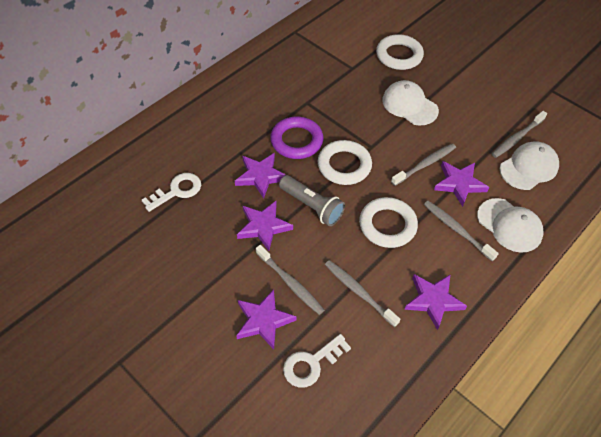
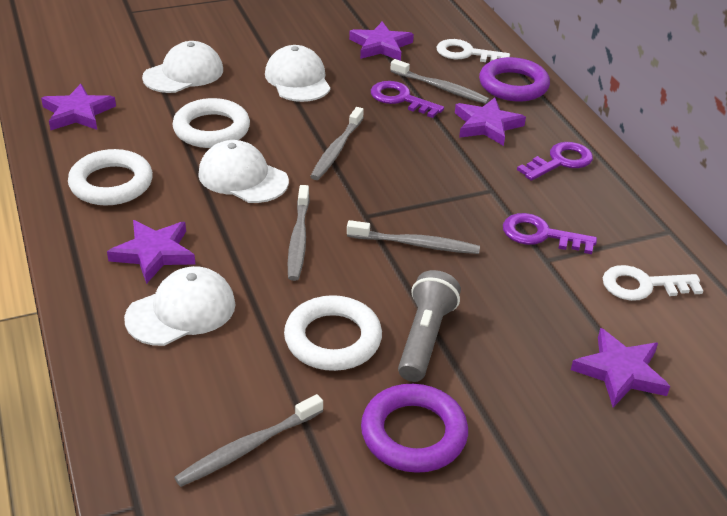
purple key: none = 0 -> [371,81,444,118] [503,213,597,254] [517,142,593,181] = 3
purple ring: [270,117,323,159] = 1 -> [361,384,468,473] [479,57,550,101] = 2
white cap: [382,80,439,126] [477,198,544,252] [500,141,559,190] = 3 -> [124,266,236,346] [142,41,223,93] [198,140,289,203] [265,45,330,102] = 4

